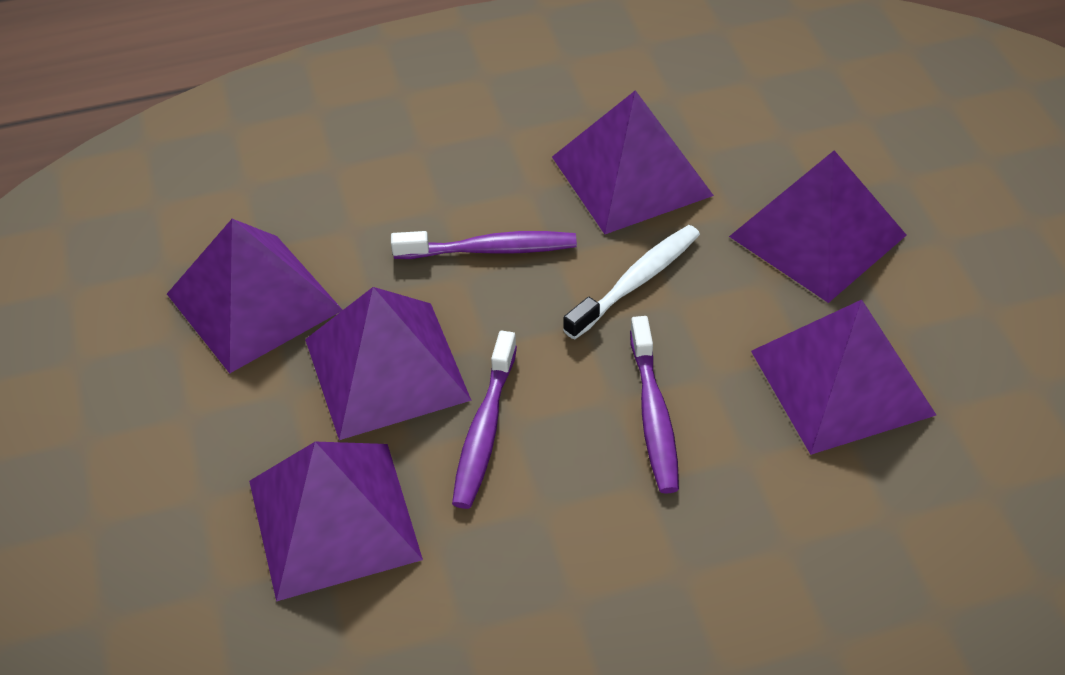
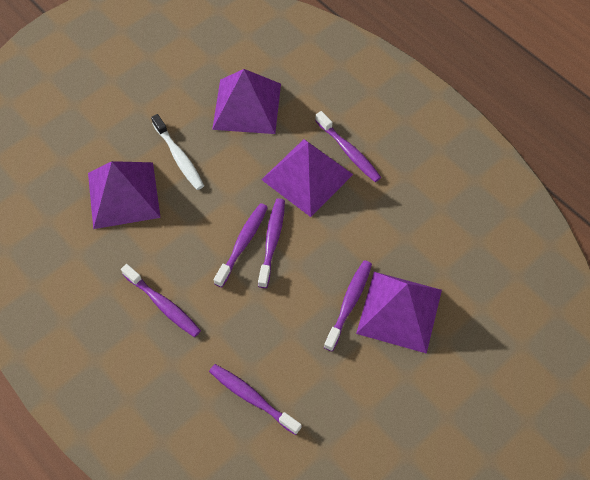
purple pyramid: [167,219,342,373] [249,442,423,602] [305,287,472,440] [552,90,714,234] [729,150,907,303] [751,300,936,455] = 6 -> [88,161,161,229] [212,69,281,134] [261,139,353,217] [356,272,442,354] = 4
purple toothbrush: [391,231,577,259] [452,330,517,509] [630,316,679,494] = 3 -> [121,264,201,337] [209,364,301,435] [214,203,268,288] [258,198,285,288] [315,111,381,182] [324,260,372,352] = 6

